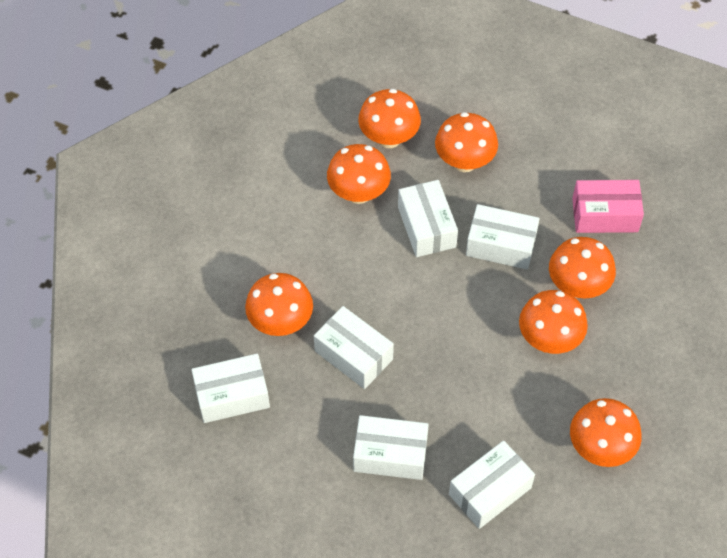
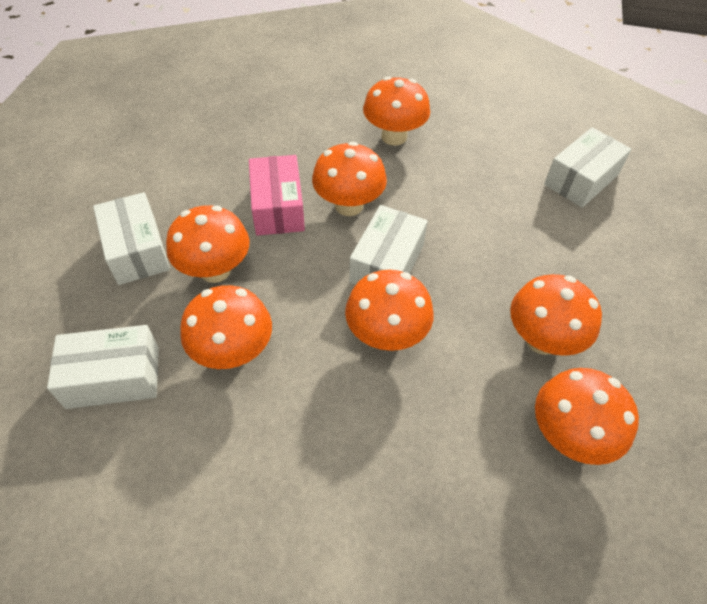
white box: [192,354,270,423] [314,306,394,389] [353,415,429,480] [398,180,458,257] [449,441,535,529] [466,204,540,270] = 6 -> [47,325,159,409] [93,192,170,285] [349,205,428,285] [544,127,631,208] = 4

